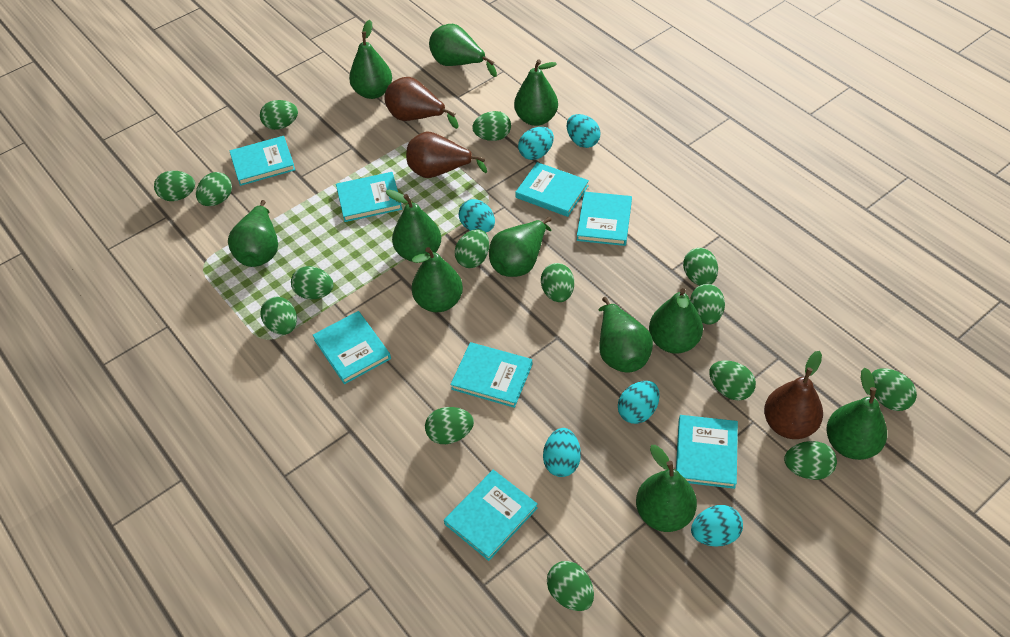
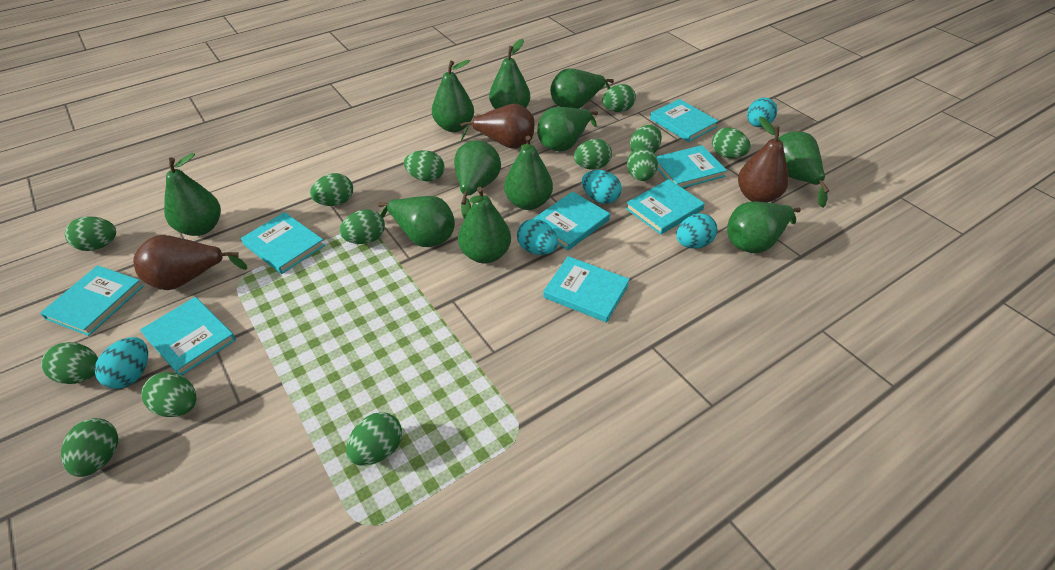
green egg: [154,171,195,201] [196,172,232,206] [260,100,298,130] [260,297,297,335] [291,266,333,299] [425,407,474,444] [455,229,489,268] [472,111,511,141] [541,263,574,302] [547,561,594,611] [683,248,718,286] [690,284,725,325] [709,361,756,401] [784,441,837,480] [871,368,917,411] = 15 -> [41,342,98,384] [61,418,118,477] [65,217,116,251] [141,372,197,417] [310,173,353,206] [339,209,385,244] [346,412,402,466] [404,150,444,182] [574,139,612,170] [602,84,636,112] [627,147,658,181] [630,125,662,153] [712,128,751,158] = 13
turquoise egg: [459,199,495,233] [518,127,554,160] [543,428,581,477] [567,114,601,148] [618,381,660,424] [691,505,743,547] = 6 -> [95,337,148,389] [517,219,558,255] [582,170,622,204] [676,213,717,249] [747,97,777,127] = 5

